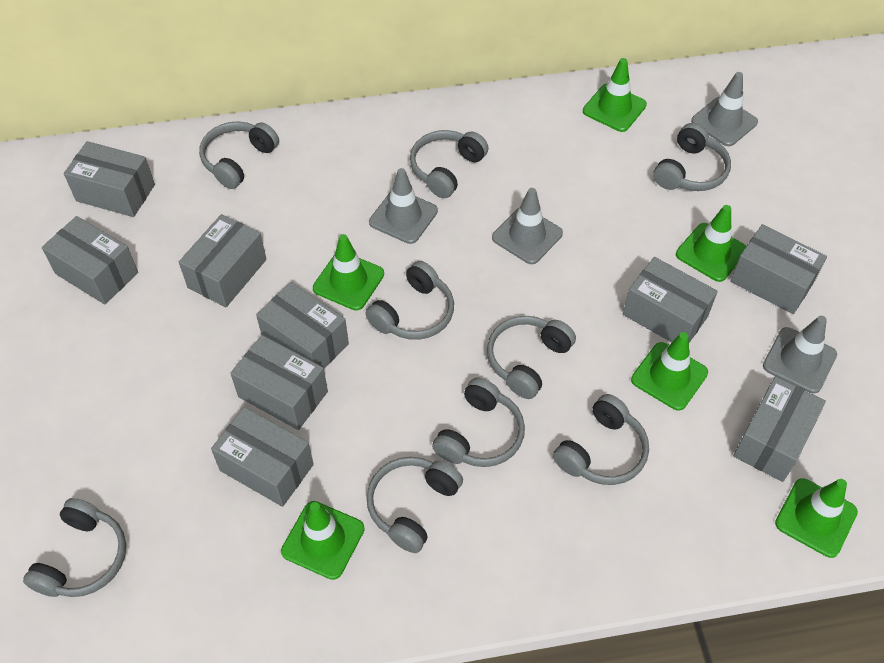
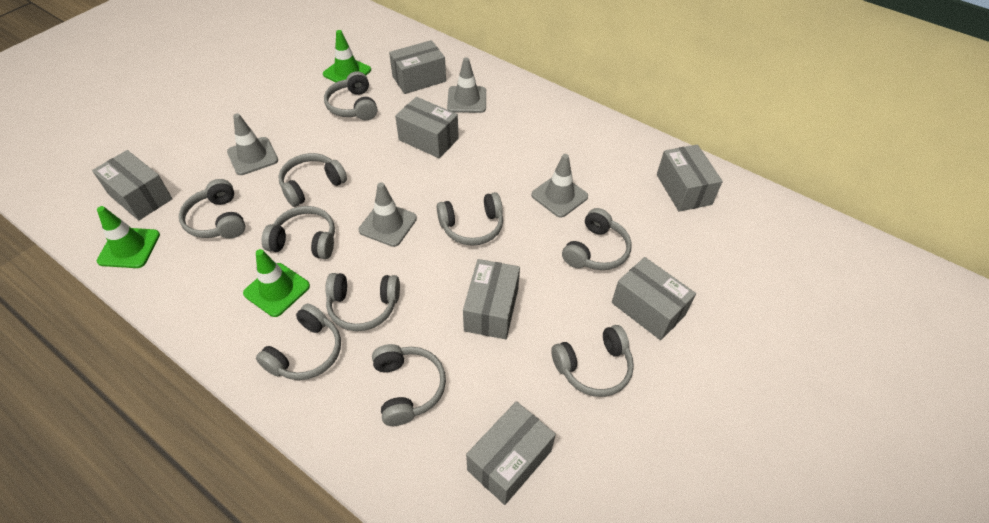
green traffic cone: [281,501,365,580] [313,234,384,311] [583,58,647,132] [631,332,708,411] [676,205,746,282] [775,478,858,558] = 6 -> [97,206,160,268] [243,249,310,317] [323,30,371,82] = 3
grey box: [42,216,138,305] [64,141,155,217] [179,214,267,307] [211,407,314,507] [230,335,328,430] [256,282,349,369] [623,257,718,343] [730,224,827,314] [733,376,826,482] = 9 -> [92,150,172,220] [389,40,446,94] [395,97,459,158] [463,259,520,339] [466,401,556,505] [612,257,696,340] [657,145,723,212] = 7
grey headphones: [23,498,126,597] [199,121,279,189] [366,261,454,340] [366,457,463,553] [410,130,489,198] [432,378,525,467] [487,316,576,399] [553,394,649,485] [653,123,731,191] = 9 -> [179,179,245,238] [256,304,341,380] [262,206,335,259] [278,153,347,207] [324,71,378,120] [325,273,400,331] [372,344,446,426] [437,192,503,246] [551,325,634,397] [562,208,632,270] = 10

